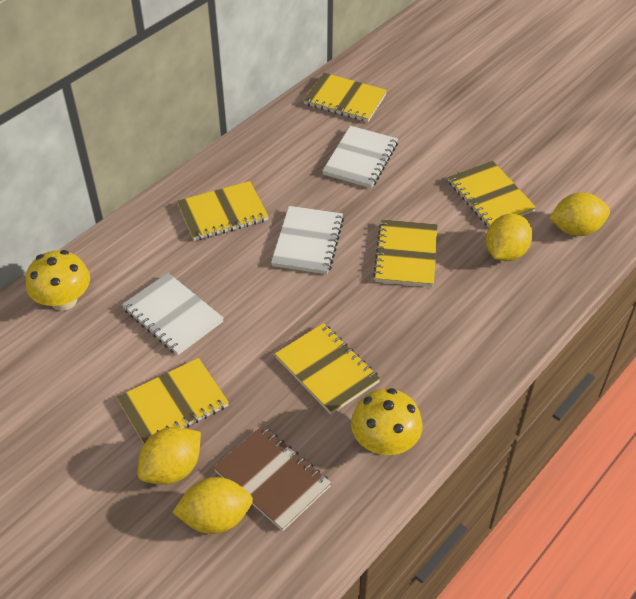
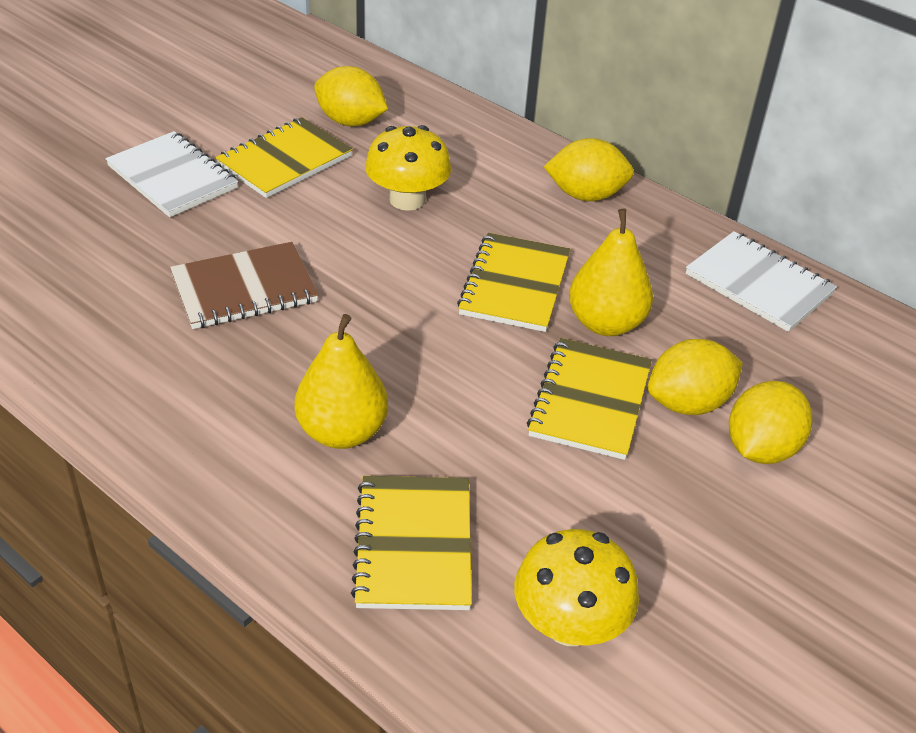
white notebook: [122,273,224,355] [271,206,344,274] [323,126,398,188] = 3 -> [106,131,238,217] [686,231,837,332] = 2
yellow notebook: [117,358,229,444] [177,181,269,241] [275,323,380,415] [304,73,387,122] [373,219,438,287] [448,161,536,227] = 6 -> [215,117,353,198] [351,476,472,610] [457,233,570,332] [527,338,652,460] = 4
yellow pear: none = 0 -> [295,314,388,449] [569,209,653,336] = 2

